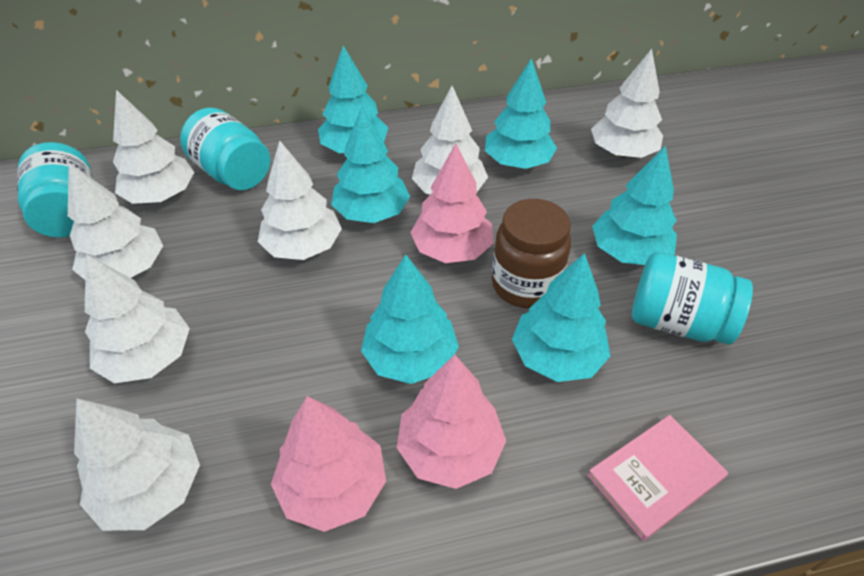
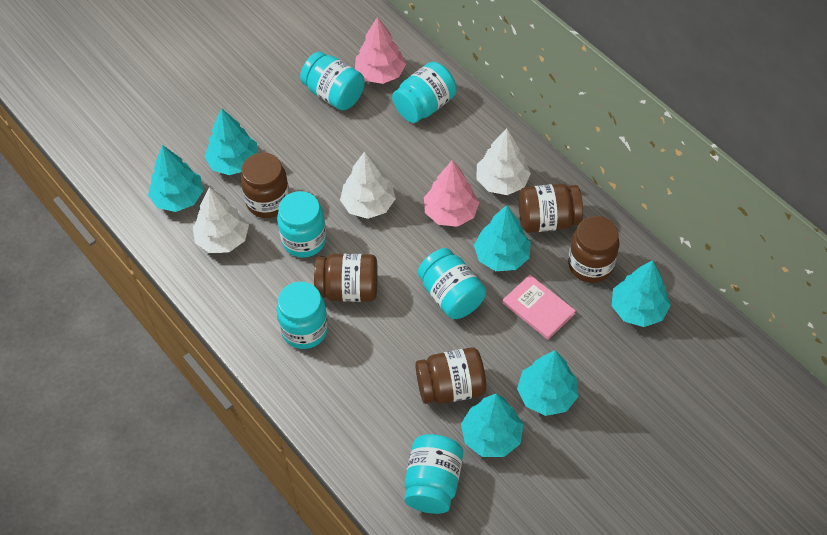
brown jar: [492,199,571,308] = 1 -> [241,153,289,218] [314,254,378,302] [415,347,486,404] [519,184,583,233] [568,216,619,283] = 5
pink tree: [271,396,386,532] [397,354,506,489] [410,143,493,263] = 3 -> [355,17,406,84] [424,160,479,227] = 2
turquoise jar: [17,142,92,237] [180,108,270,190] [632,252,753,345] = 3 -> [276,281,328,349] [277,191,327,258] [300,52,365,110] [392,62,456,123] [404,434,463,514] [418,248,486,319] = 6
white tree: [68,163,163,280] [74,398,200,531] [85,254,190,383] [113,90,194,204] [258,140,342,260] [412,86,488,195] [591,49,663,158] = 7 -> [193,187,249,253] [340,151,396,219] [476,128,531,195] = 3

